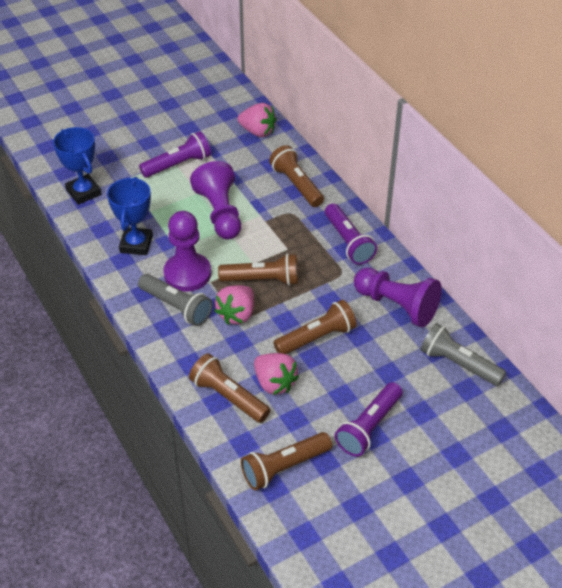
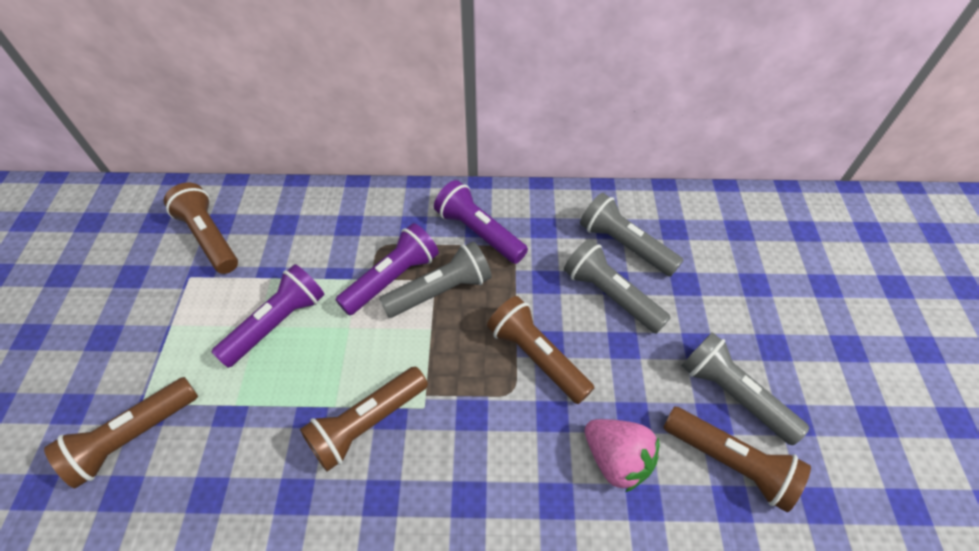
blue trophy: [53,127,101,205] [107,177,153,255] = 2 -> none = 0
grey flashlight: [138,274,212,326] [420,323,506,386] = 2 -> [379,241,492,318] [564,239,671,334] [580,193,683,277] [681,332,809,445] = 4
pink strawberry: [215,285,254,325] [237,103,276,137] [254,353,299,395] = 3 -> [585,419,659,492] = 1
purple pawn: [164,211,211,292] [190,161,241,240] [354,268,442,327] = 3 -> none = 0

